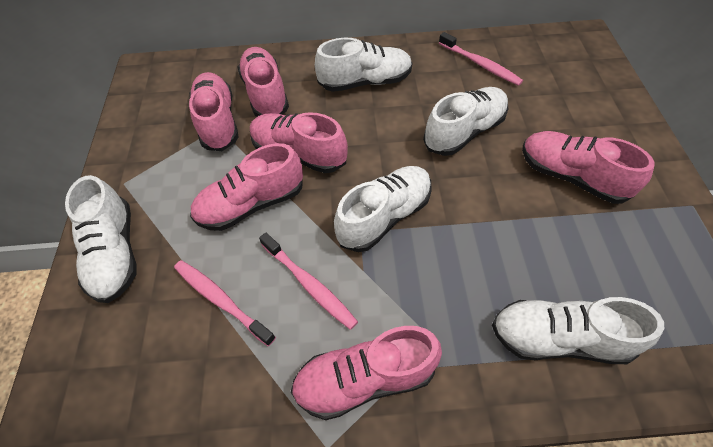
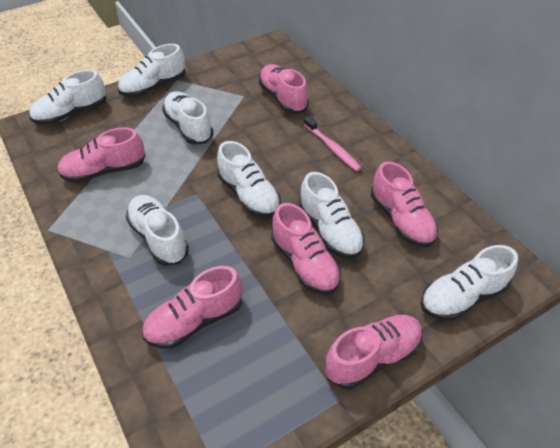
pink toothbrush: [174,260,276,346] [259,233,358,330] [439,32,523,86] = 3 -> [304,116,361,171] = 1
white shoe: [65,175,137,303] [315,38,413,92] [334,166,432,252] [423,87,508,156] [492,297,664,364] = 5 -> [29,70,106,125] [118,44,186,97] [126,195,189,266] [162,91,213,144] [217,141,281,218] [299,172,365,259] [421,245,518,321] = 7

